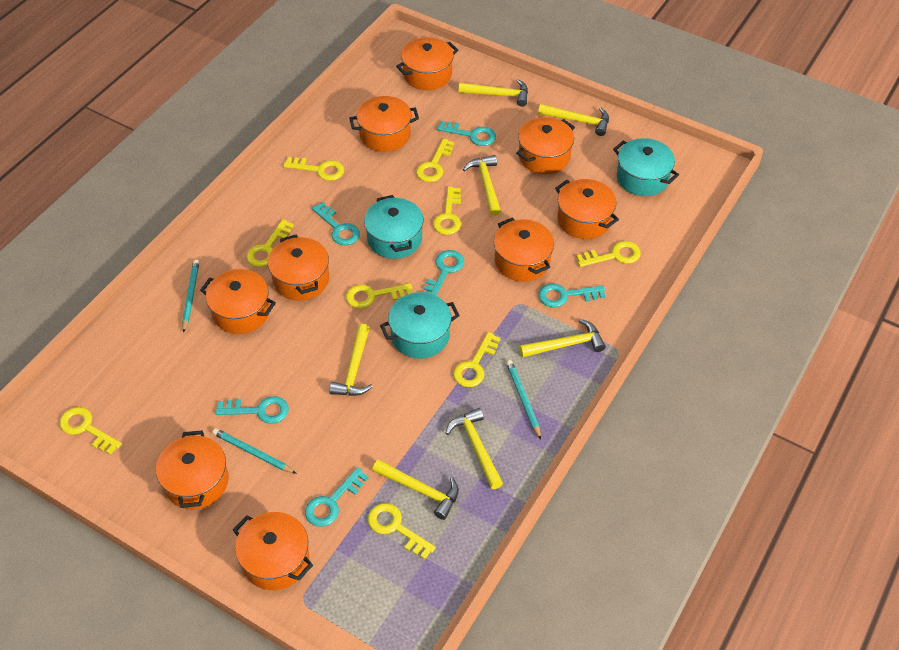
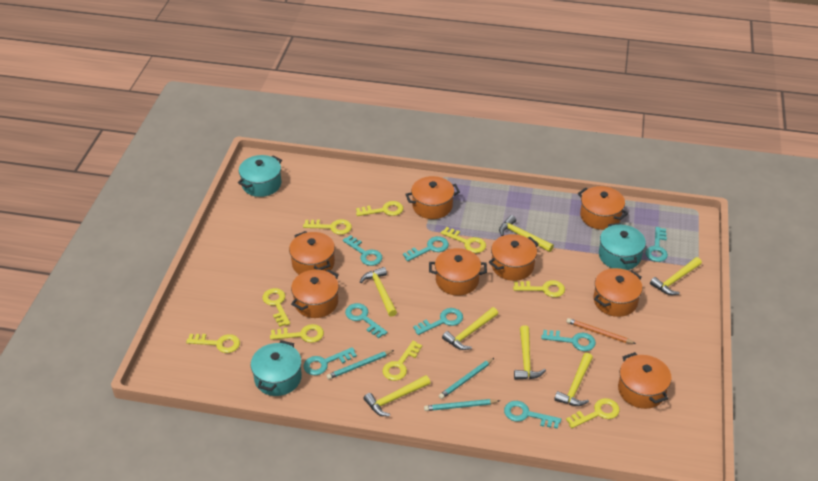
orange pencil: none = 0 -> [567,318,636,344] = 1
orange pot: [156,431,229,509] [200,269,276,334] [233,512,313,590] [268,235,329,301] [349,96,419,152] [396,37,458,90] [494,217,554,282] [516,117,575,174] [555,179,619,239] = 9 -> [289,231,335,274] [291,269,339,318] [405,176,460,219] [429,248,487,296] [489,234,539,281] [578,186,628,230] [594,268,643,317] [618,352,672,409] = 8
turquoise key: [216,396,289,424] [305,467,369,527] [312,202,360,245] [423,250,464,296] [437,121,496,146] [538,283,605,307] = 6 -> [303,347,357,375] [343,235,382,266] [345,303,387,338] [403,236,449,261] [413,308,463,335] [504,401,561,429] [541,330,596,351] [645,227,668,262] = 8

